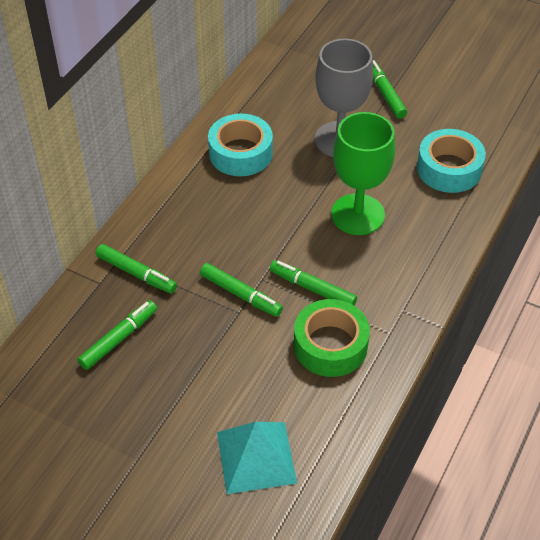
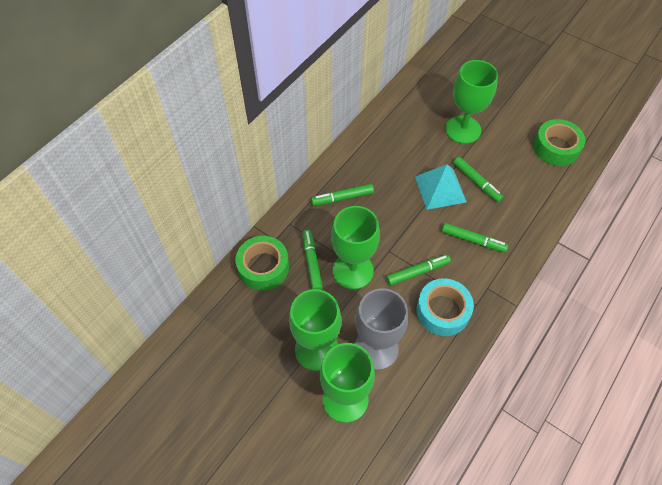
green goblet: [331,112,395,235] = 1 -> [289,289,342,371] [320,343,375,423] [331,206,380,289] [445,60,498,144] = 4
green tape: [294,299,370,377] = 1 -> [236,236,289,291] [533,119,585,166] = 2
turquoise tape: [208,113,273,176] [417,129,486,193] = 2 -> [416,278,474,336] = 1

